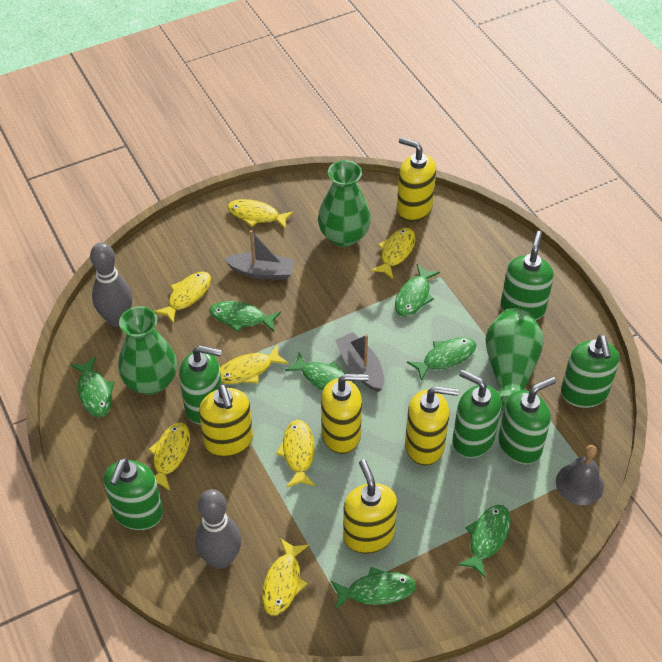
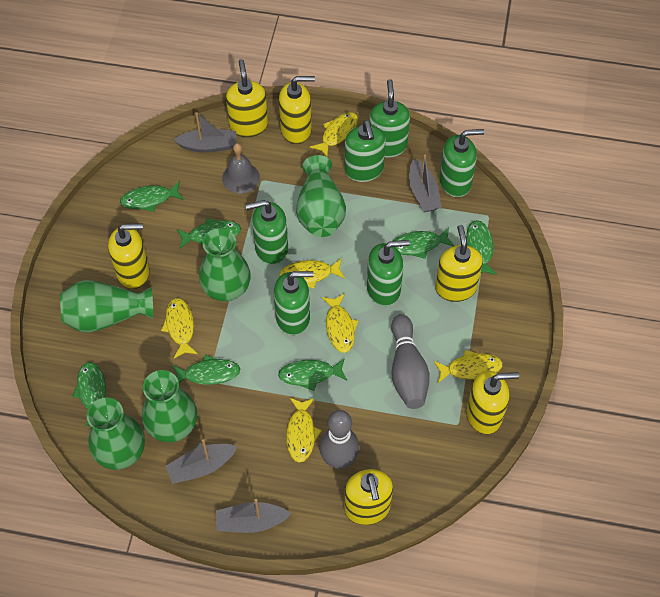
green vase: [118,306,177,395] [318,160,371,247] [485,308,544,411] = 3 -> [60,280,153,333] [87,398,145,470] [142,370,197,442] [199,228,251,301] [296,155,346,237] = 5
grey boat: [224,230,295,280] [335,332,384,392] = 2 -> [165,439,237,484] [174,112,236,153] [216,499,291,533] [409,154,441,212] = 4
yellow fish: [148,423,190,491] [154,271,211,324] [220,344,289,384] [228,199,294,229] [262,538,309,616] [276,420,315,487] [371,228,416,279] = 7 -> [161,298,198,359] [279,258,345,289] [286,398,322,463] [310,112,358,157] [321,293,359,353] [434,350,503,383] = 6
yellow soap dispenser: [199,384,253,457] [321,374,369,454] [343,459,397,554] [397,137,436,222] [405,386,458,466] = 5 -> [108,223,150,289] [226,59,268,137] [279,76,315,144] [344,469,393,525] [435,225,483,302] [466,371,519,434] = 6

